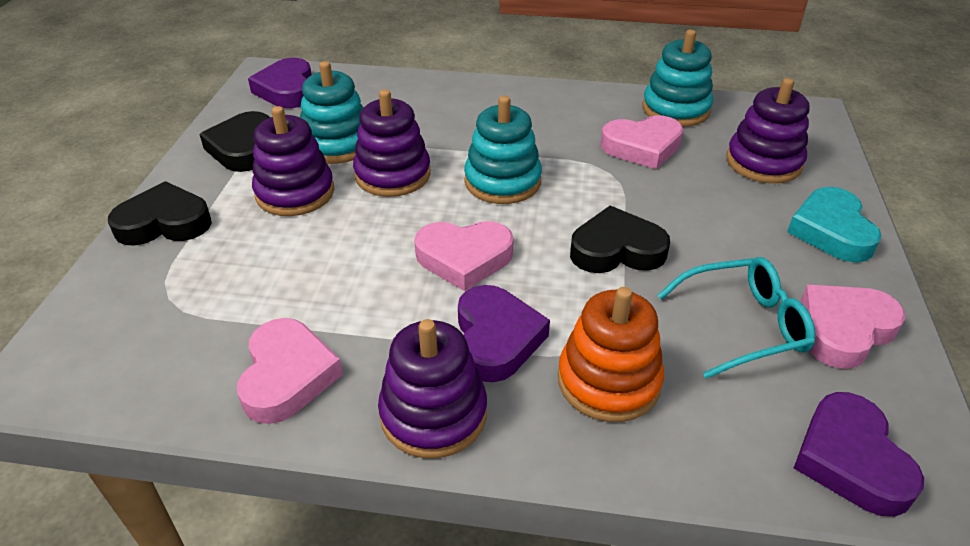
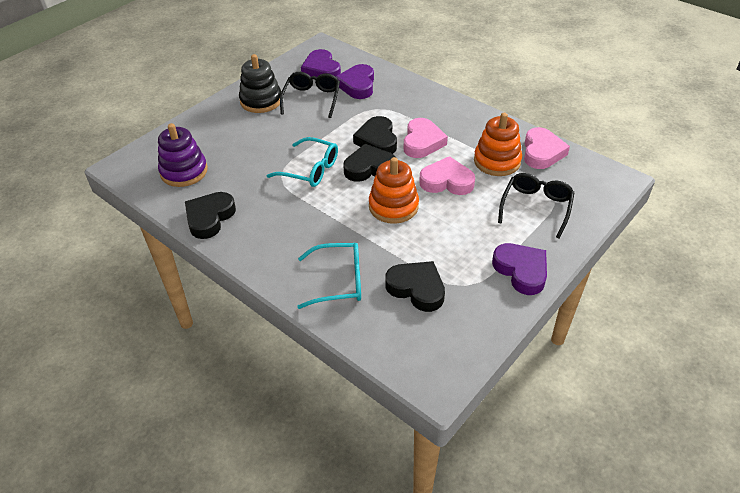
black glasses: none = 0 -> [280,72,340,118] [498,173,575,239] = 2
black heart: [108,181,212,246] [199,111,270,172] [570,206,670,273] = 3 -> [185,192,236,239] [343,144,395,182] [353,116,397,154] [385,261,445,312] = 4
black stacking toy: none = 0 -> [239,54,281,113] = 1
orange stacking toy: [558,287,664,422] = 1 -> [369,157,419,224] [474,113,522,176] = 2
pink heart: [237,318,343,424] [414,221,514,291] [601,115,683,169] [801,285,906,369] = 4 -> [404,118,448,158] [419,156,475,195] [524,127,570,169] = 3
purple stacking toy: [252,106,334,216] [353,89,431,197] [378,319,487,458] [726,78,810,183] = 4 -> [158,123,208,187] = 1
turquoise glasses: [657,257,815,379] = 1 -> [266,137,338,187] [297,243,361,309] = 2
turquoise heart: [787,187,881,262] = 1 -> none = 0
turquoise stacking toy: [300,61,364,164] [464,96,542,204] [642,30,713,127] = 3 -> none = 0

